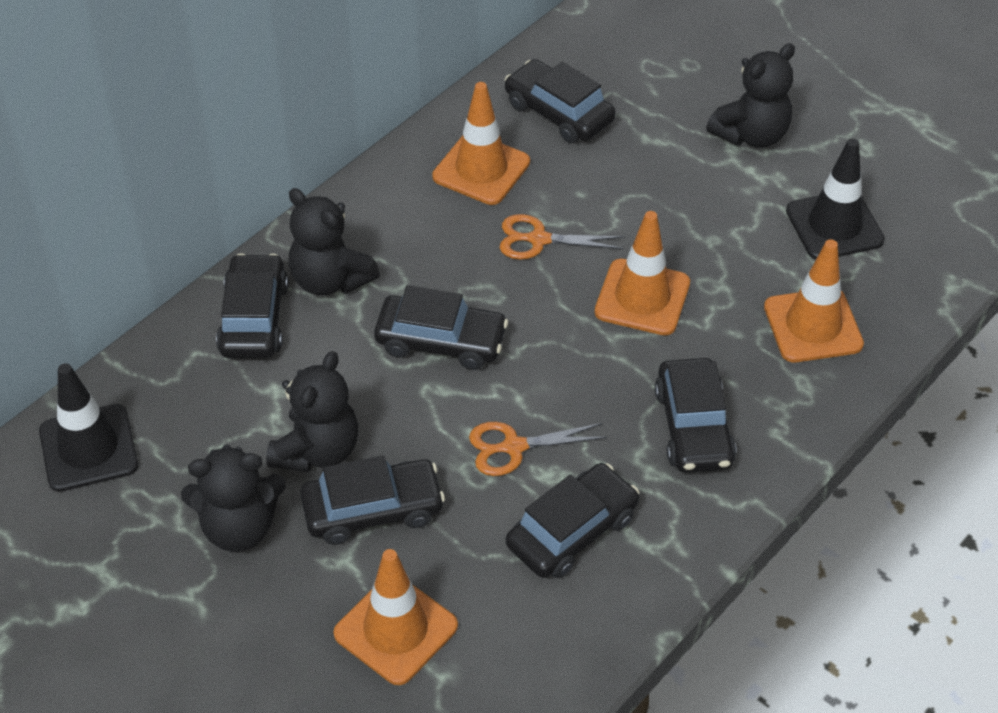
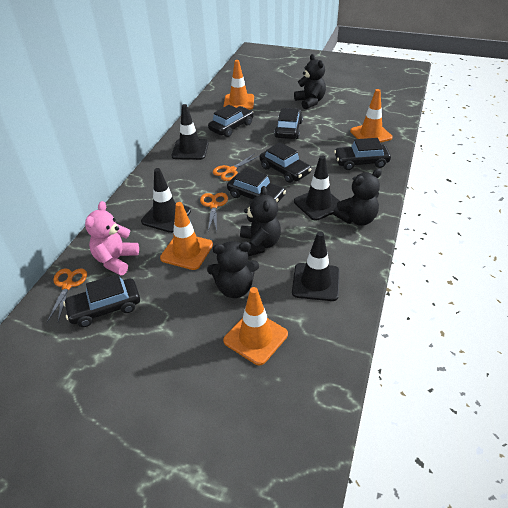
black traffic cone: [39,363,138,492] [786,138,885,260] = 2 -> [141,168,191,233] [172,104,209,160] [292,231,340,301] [294,156,339,221] = 4
orange scissors: [469,422,607,476] [500,214,624,260] = 2 -> [47,269,87,322] [200,193,228,231] [213,153,259,181] = 3
pink teddy bear: none = 0 -> [85,201,139,276] = 1

